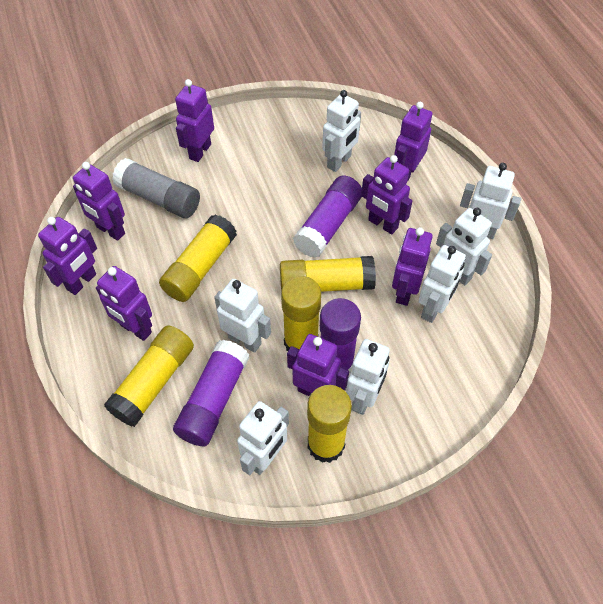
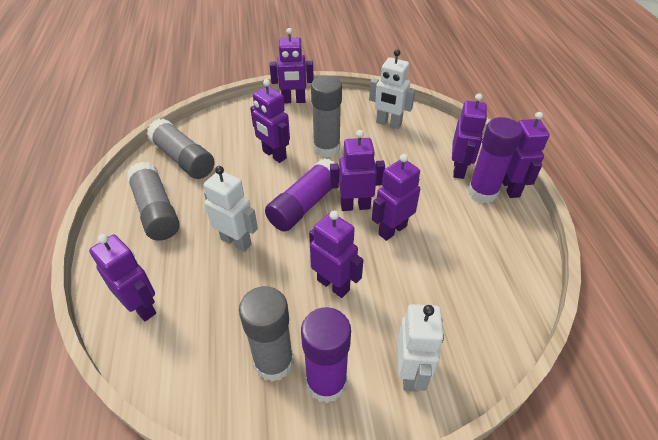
grey glue stick: [112,158,200,218] = 1 -> [126,162,180,240] [147,118,215,179] [239,286,294,382] [311,76,342,158] = 4
white robot: [214,279,271,353] [237,401,289,475] [322,90,361,172] [346,339,390,415] [418,245,466,323] [436,208,492,285] [460,163,521,239] = 7 -> [204,166,258,252] [369,49,415,129] [397,304,444,392] = 3
yellow glue stick: [104,325,194,427] [159,215,237,302] [280,256,376,292] [281,276,321,351] [307,385,352,463] = 5 -> none = 0

